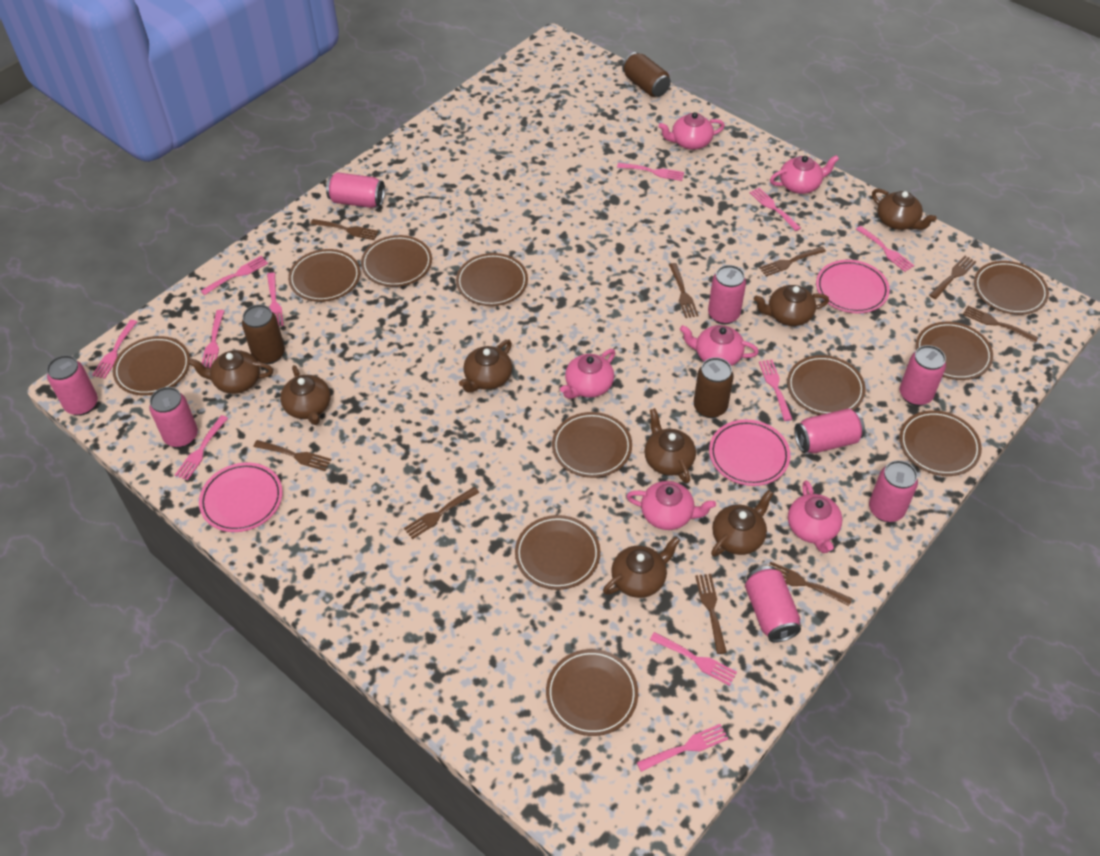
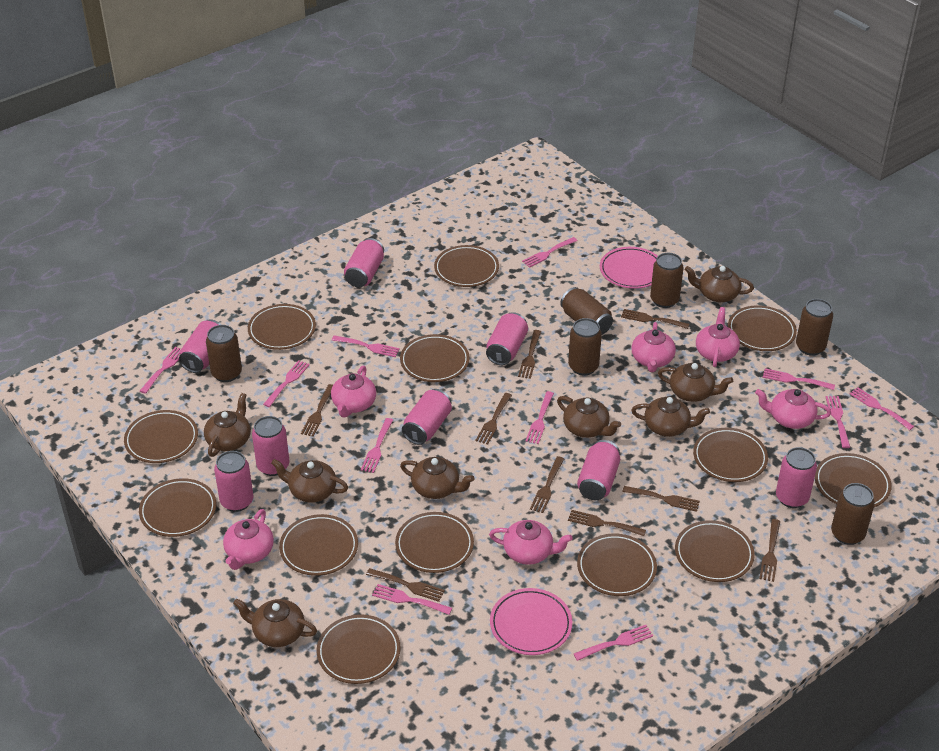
brown can: [242,304,285,364] [622,52,671,97] [694,357,734,418] = 3 -> [206,325,242,382] [560,287,613,335] [568,318,602,376] [650,253,684,308] [796,299,833,356] [831,483,875,545] = 6
brown plate: [113,336,190,395] [288,249,360,302] [361,235,432,287] [456,253,528,306] [515,515,600,590] [546,649,638,736] [552,412,632,478] [787,355,866,415] [899,410,982,476] [916,322,993,380] [974,261,1049,315] = 11 -> [124,410,198,463] [139,478,216,537] [248,304,316,350] [279,514,358,576] [317,614,401,684] [395,512,474,573] [400,334,470,382] [434,245,499,287] [577,533,657,596] [675,520,755,582] [693,428,768,482] [728,305,797,351] [815,453,892,507] = 13
pink plate: [199,462,283,532] [709,420,790,486] [816,260,890,313] = 3 -> [490,588,572,655] [600,247,658,289] = 2

